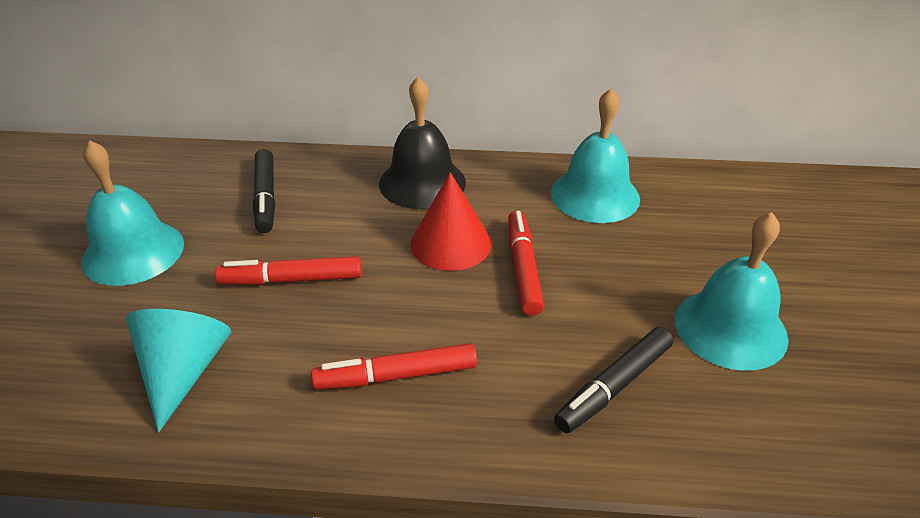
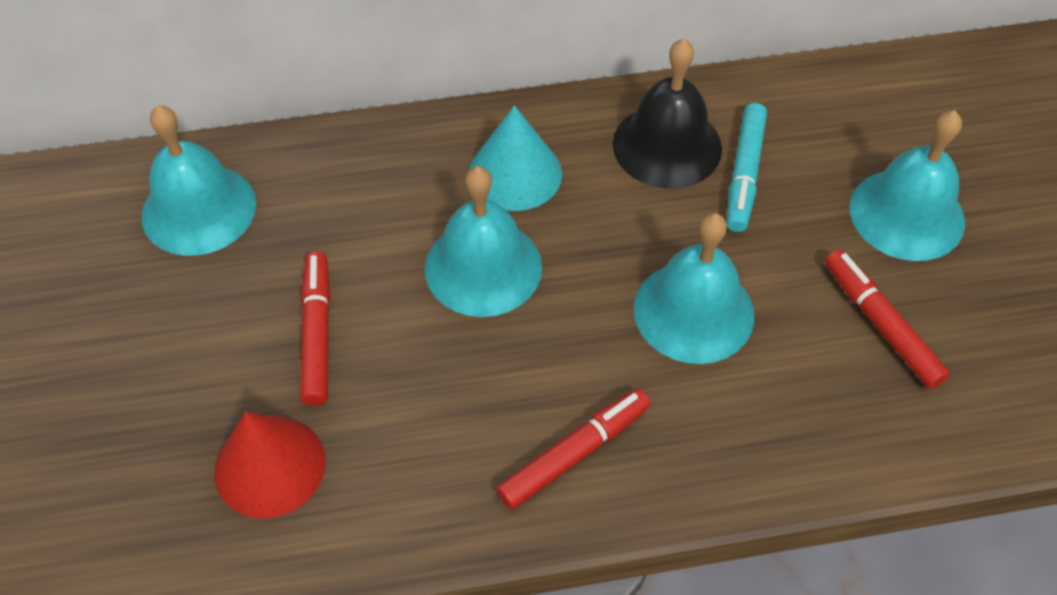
black marker: [253,149,275,233] [554,327,673,433] = 2 -> none = 0
turquoise bell: [81,140,184,286] [551,88,640,223] [675,212,789,371] = 3 -> [141,105,256,256] [425,166,542,317] [634,213,754,364] [850,110,965,261] = 4
turquoise marker: none = 0 -> [727,103,767,232] = 1

